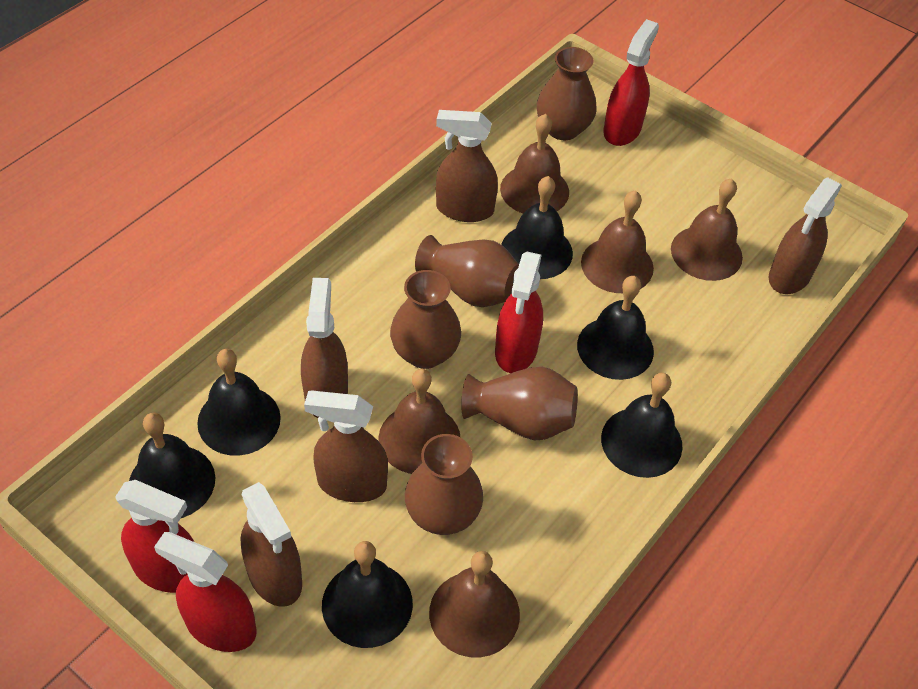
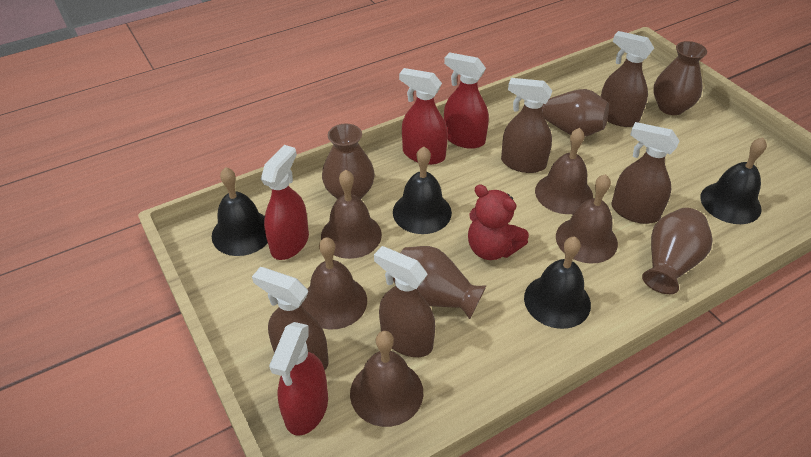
black bell: [129,413,215,518] [197,349,281,456] [322,541,413,648] [501,176,573,279] [577,276,654,380] [601,373,682,478] = 6 -> [212,167,268,256] [393,147,452,234] [524,237,591,329] [700,137,767,224] = 4
red teddy bear: none = 0 -> [468,185,529,260] = 1

